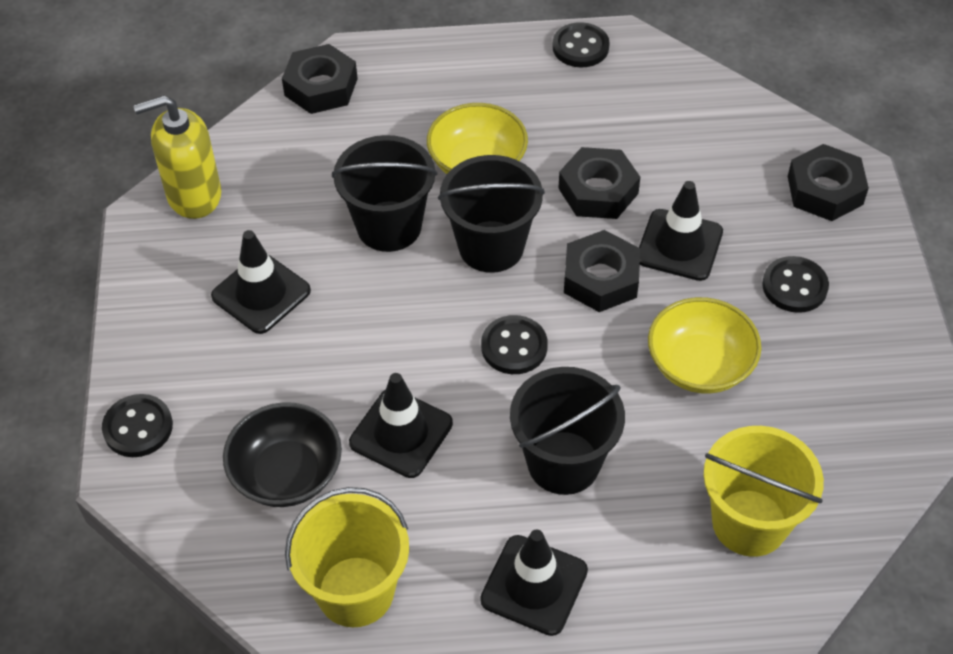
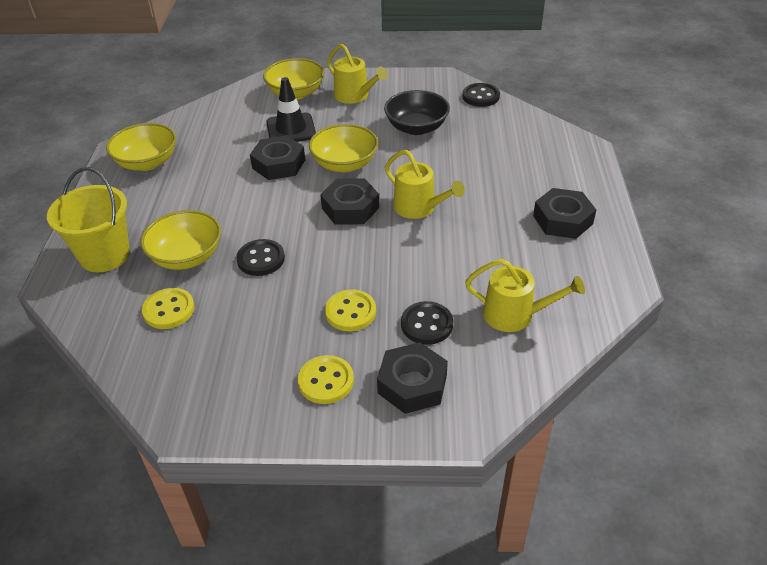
black bucket: [332,135,437,252] [438,155,545,273] [510,367,625,495] = 3 -> none = 0
black button: [102,394,173,457] [481,315,548,374] [552,22,610,68] [762,256,829,313] = 4 -> [236,239,285,276] [401,301,453,345] [463,83,500,107] = 3
black traffic cone: [211,230,311,334] [349,373,453,478] [480,530,588,636] [639,181,723,281] = 4 -> [266,77,316,142] = 1
yellow bowl: [427,103,528,174] [648,297,761,394] = 2 -> [106,123,176,171] [140,210,221,270] [263,58,324,100] [309,124,378,172] = 4
yellow bucket: [285,487,409,627] [704,426,824,557] = 2 -> [47,167,130,272] = 1
yellow button: none = 0 -> [142,288,195,329] [298,355,354,404] [325,290,376,331] = 3
yellow soap dispenser: [133,95,221,219] = 1 -> none = 0
yellow watering can: none = 0 -> [327,44,388,104] [385,150,465,219] [465,259,585,332] = 3

